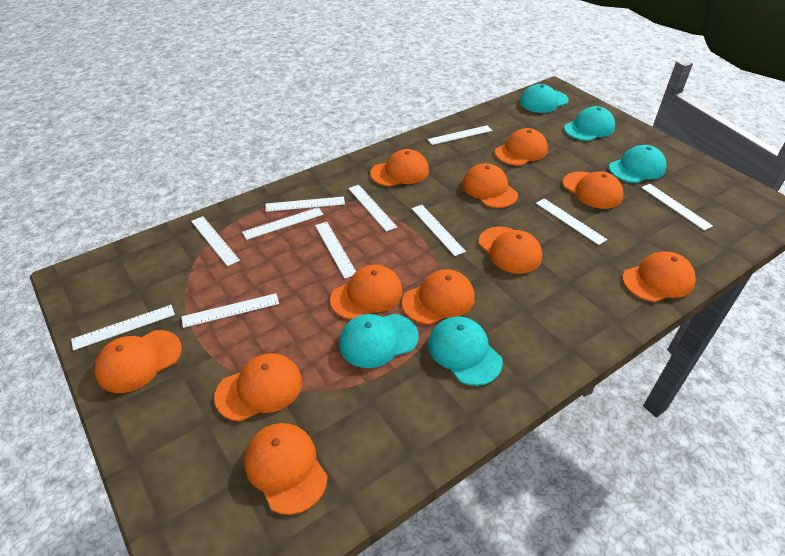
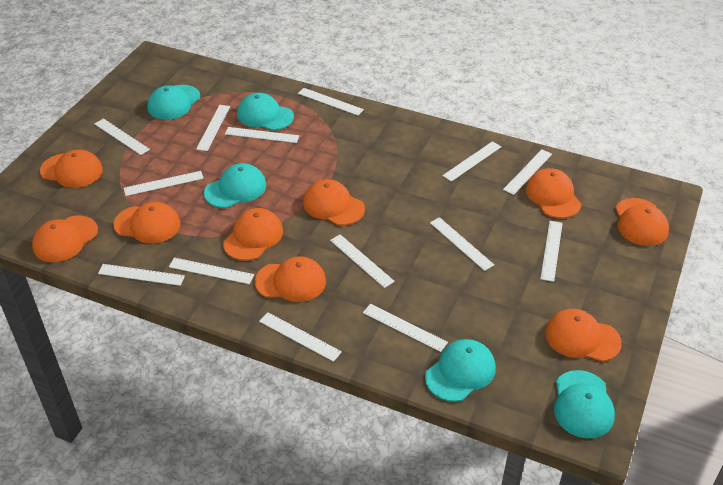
orange cap: [95,330,182,393] [214,353,302,422] [244,423,328,515] [330,265,403,320] [370,149,429,187] [402,269,475,325] [462,163,518,208] [478,227,542,274] [495,128,548,166] [563,172,623,209] [623,251,696,302] = 11 -> [32,216,98,262] [40,149,103,188] [114,202,180,244] [223,208,283,261] [255,256,326,302] [303,179,365,226] [526,168,582,218] [545,309,622,362] [615,198,669,246] = 9
white ruler: [71,305,175,351] [182,293,279,328] [191,216,240,266] [242,207,323,240] [266,197,345,212] [315,222,356,279] [348,185,397,232] [412,205,466,256] [427,125,493,145] [536,198,607,245] [641,184,713,230] = 11 -> [94,118,150,155] [98,264,185,286] [124,171,204,196] [169,258,254,284] [196,105,230,151] [225,127,299,143] [259,312,342,362] [298,88,364,116] [330,234,395,288] [363,304,448,352] [430,217,494,271] [442,141,501,182] [503,149,552,195] [540,221,563,282] = 14

